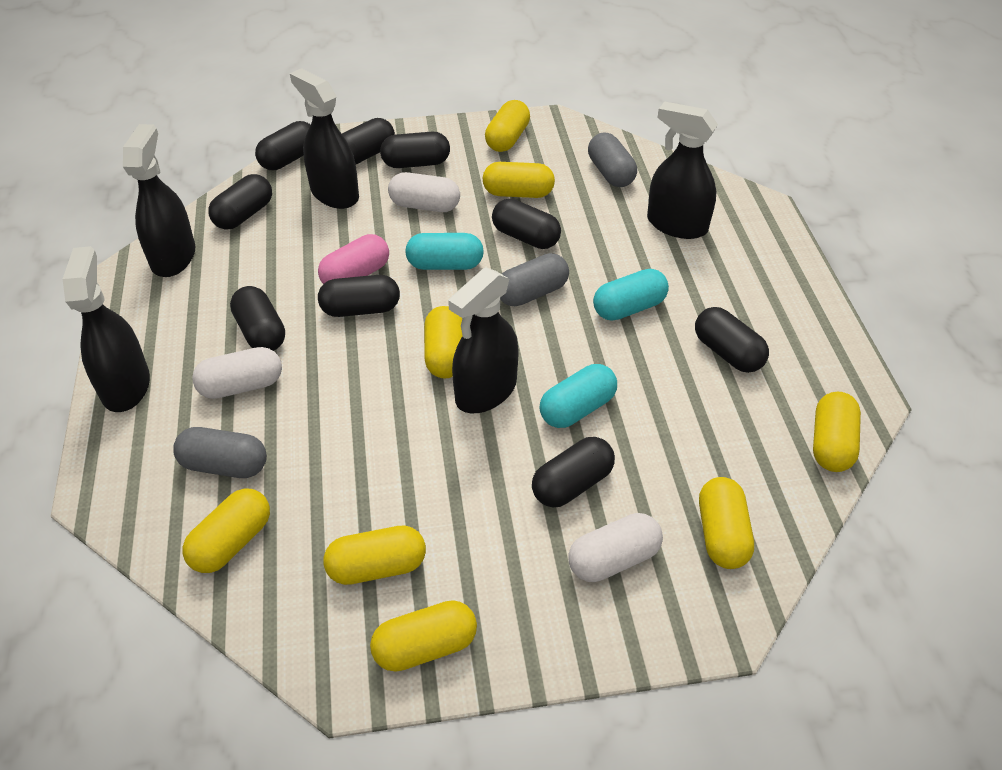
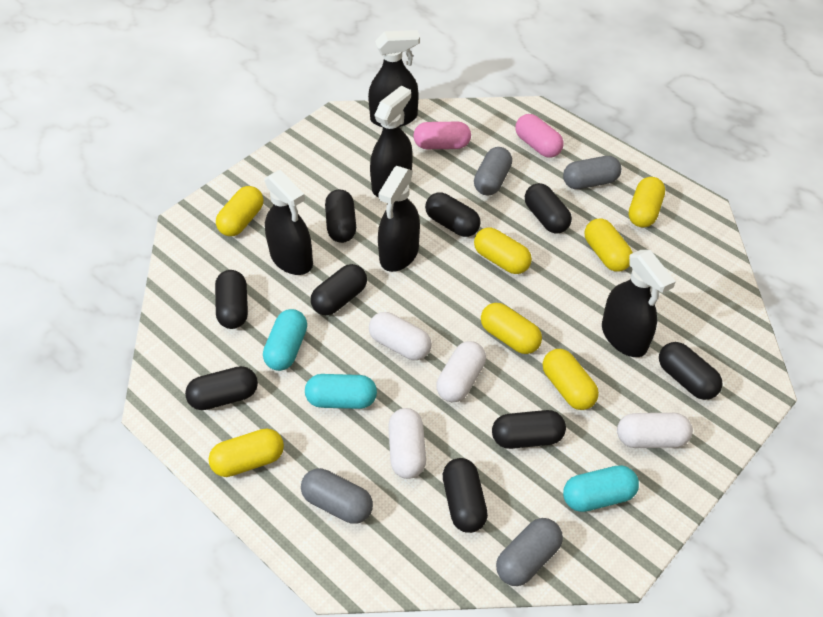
grey capsule: [173,427,267,478] [500,253,569,306] [588,132,637,187] = 3 -> [301,468,373,524] [474,147,512,196] [496,518,563,586] [563,156,621,189] = 4
pink capsule: [318,234,389,284] = 1 -> [413,122,471,149] [515,114,563,158] = 2
white capsule: [192,347,282,399] [388,172,460,212] [568,513,663,582] = 3 -> [369,312,432,360] [388,408,426,479] [436,341,486,402] [617,413,693,448] = 4
yellow capsule: [182,488,270,573] [323,526,426,585] [370,600,477,672] [424,306,462,379] [483,162,555,198] [485,100,530,152] [699,477,754,569] [813,392,861,472] = 8 -> [209,428,284,477] [216,186,263,236] [474,228,532,274] [481,303,542,354] [543,349,599,410] [585,219,633,271] [629,177,665,227] = 7

